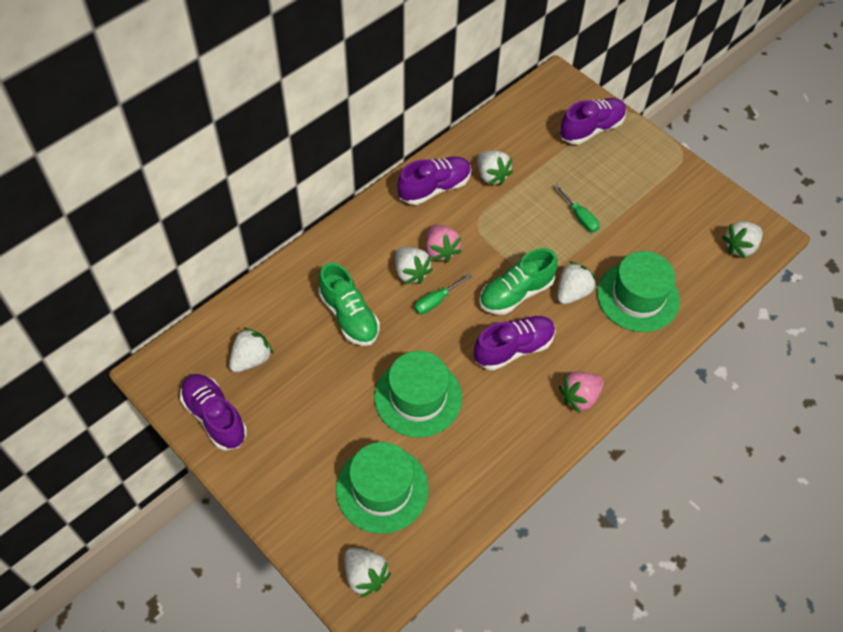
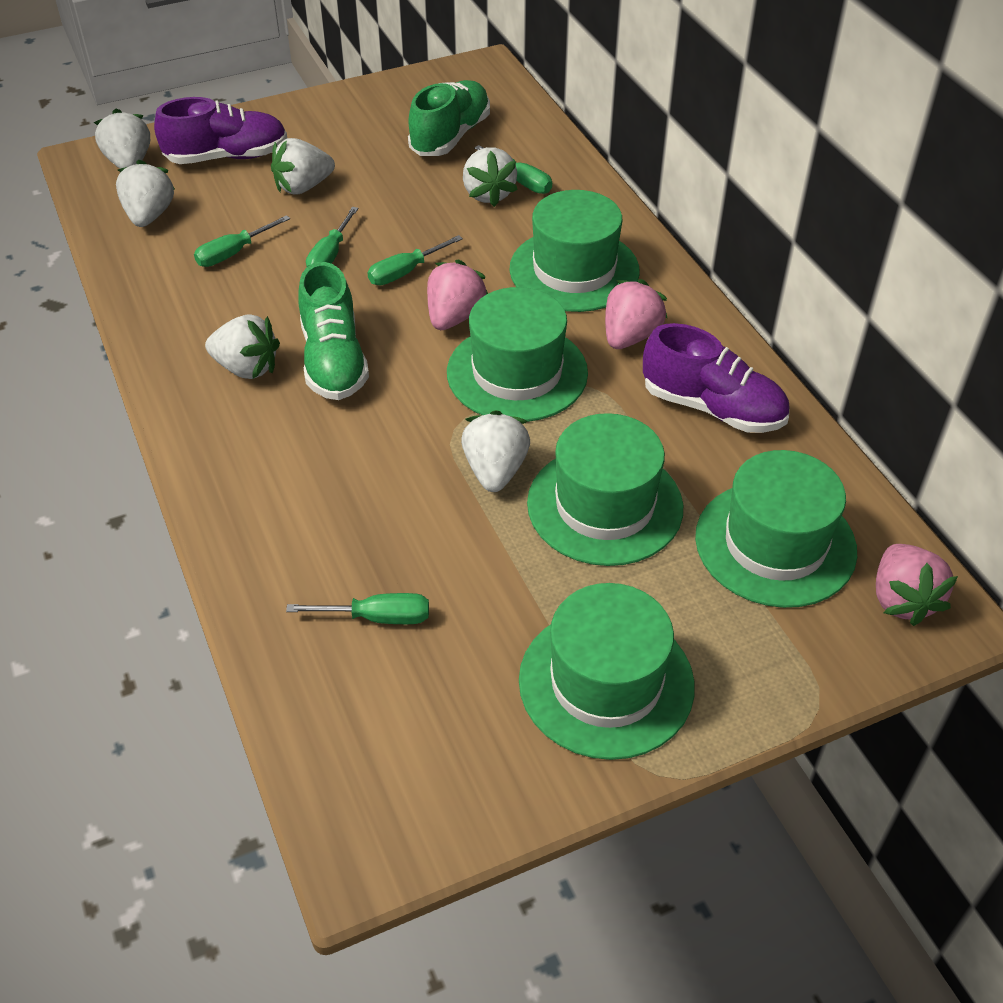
green hat: [336,442,429,534] [374,351,462,438] [597,251,680,332] = 3 -> [447,287,588,422] [509,190,640,312] [519,583,695,760] [527,413,683,566] [695,450,857,608] = 5
green screwdriver: [414,273,472,314] [554,184,600,232] = 2 -> [194,215,290,267] [286,593,429,624] [306,207,359,267] [368,235,463,285] [474,145,552,194] = 5
pink strawberry: [426,224,462,263] [558,372,604,414] = 2 -> [427,260,488,330] [605,279,667,349] [876,544,958,626] = 3
purple shoe: [180,374,247,450] [397,156,471,205] [474,316,556,370] [560,98,627,145] = 4 -> [154,97,287,164] [643,323,789,433] = 2

